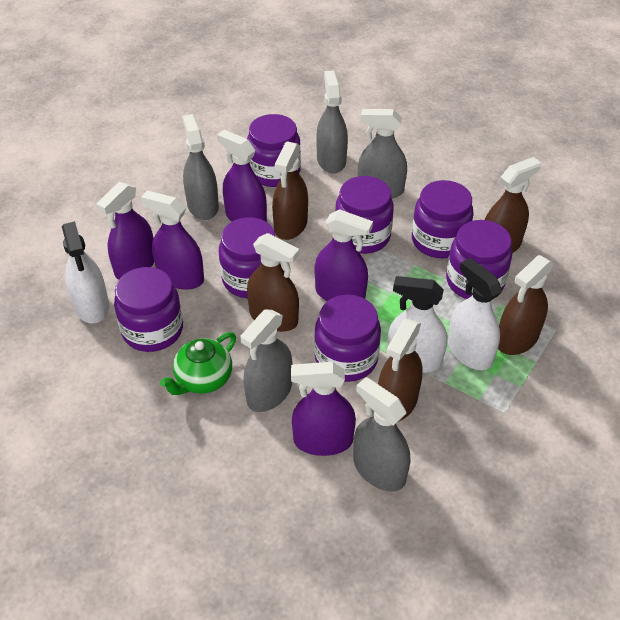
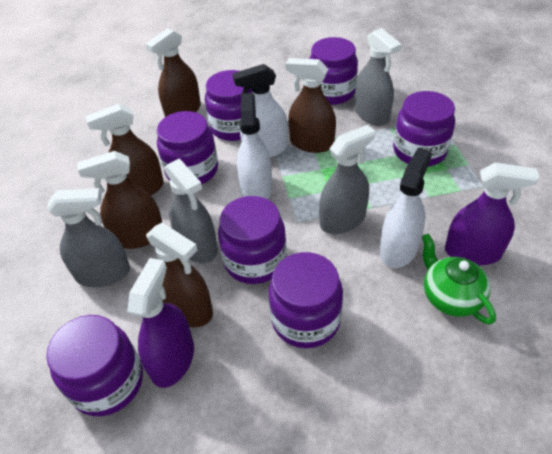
grey spray bottle: [182,114,219,220] [240,309,293,412] [316,71,348,173] [354,377,410,491] [358,109,407,199] = 5 -> [47,188,130,287] [165,158,218,263] [319,125,375,234] [355,28,402,126] = 4
purple spray bottle: [96,182,154,280] [141,190,204,290] [217,130,267,222] [291,362,356,456] [315,209,373,301] = 5 -> [127,258,194,388] [445,163,539,265] = 2

